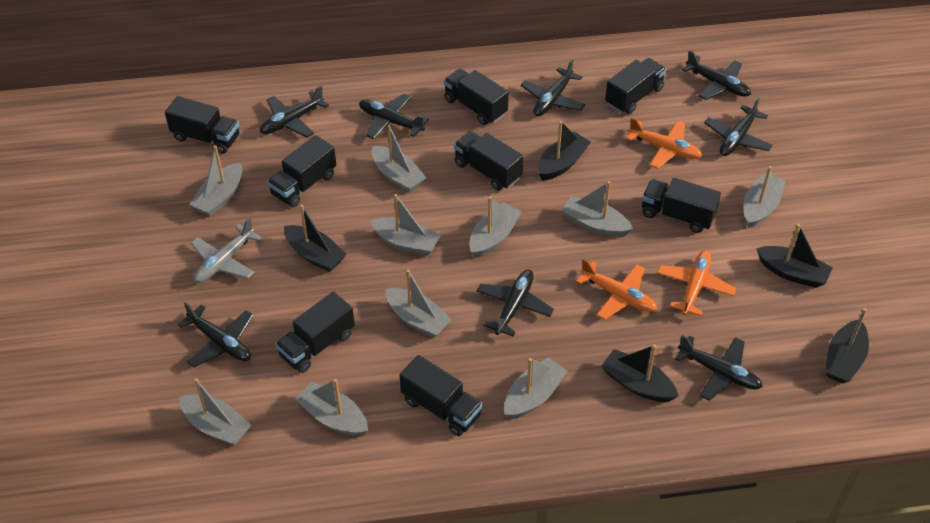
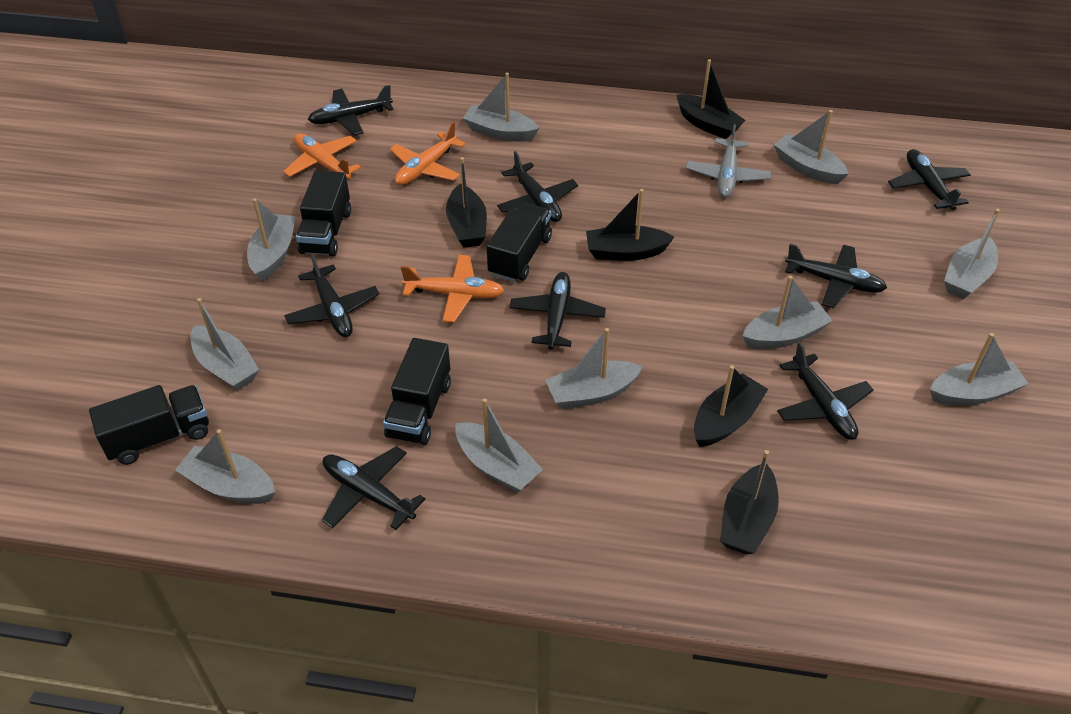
black truck: [165,96,239,154] [267,135,336,207] [275,292,355,373] [399,355,483,436] [444,69,509,125] [454,131,523,190] [605,58,666,114] [642,178,721,233] = 8 -> [89,385,209,465] [296,170,351,256] [383,338,451,445] [487,203,552,282] = 4

